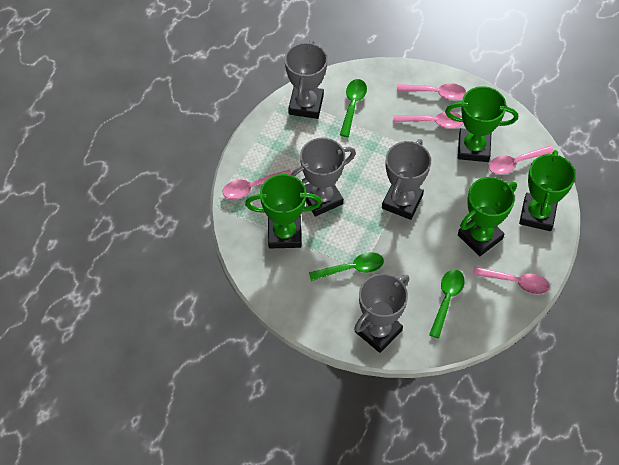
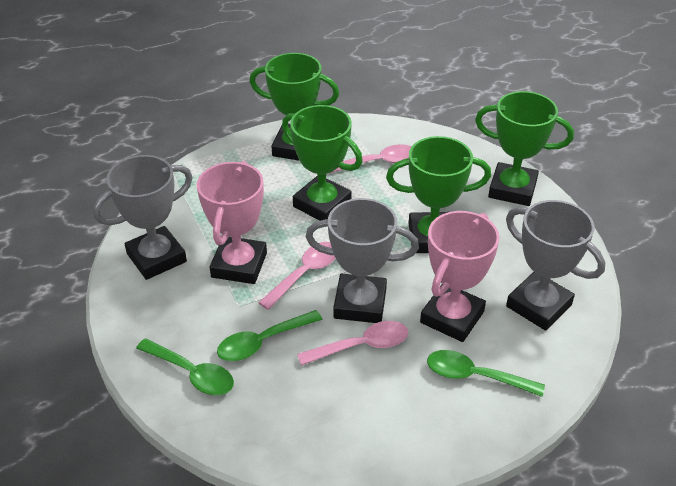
grey trophy: [285,40,328,119] [291,138,356,216] [354,273,409,353] [382,139,431,220] = 4 -> [93,155,193,280] [306,198,419,323] [506,200,605,331] = 3
pink spoon: [222,170,291,199] [393,112,463,129] [397,83,466,100] [473,267,550,294] [488,146,554,175] = 5 -> [259,242,336,310] [297,321,408,366] [330,144,412,173] = 3
pink trophy: none = 0 -> [197,161,267,284] [420,211,500,342] = 2

